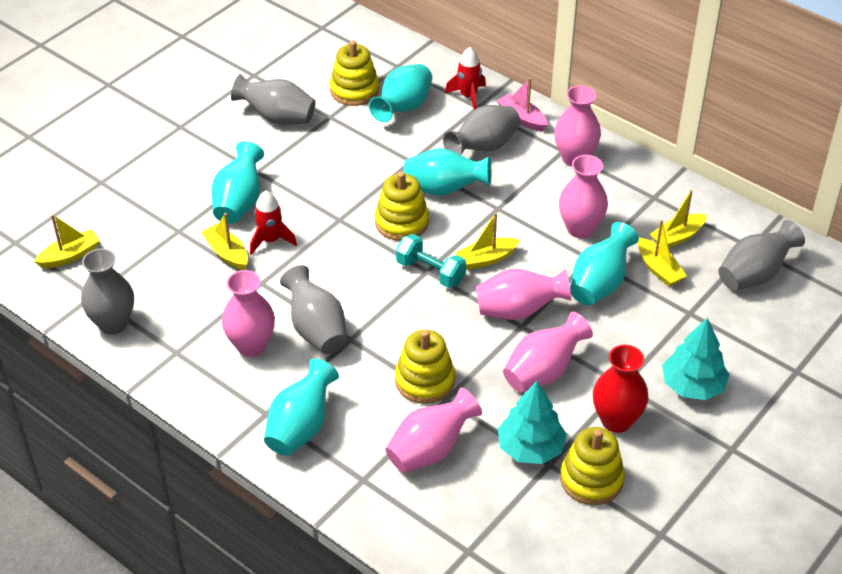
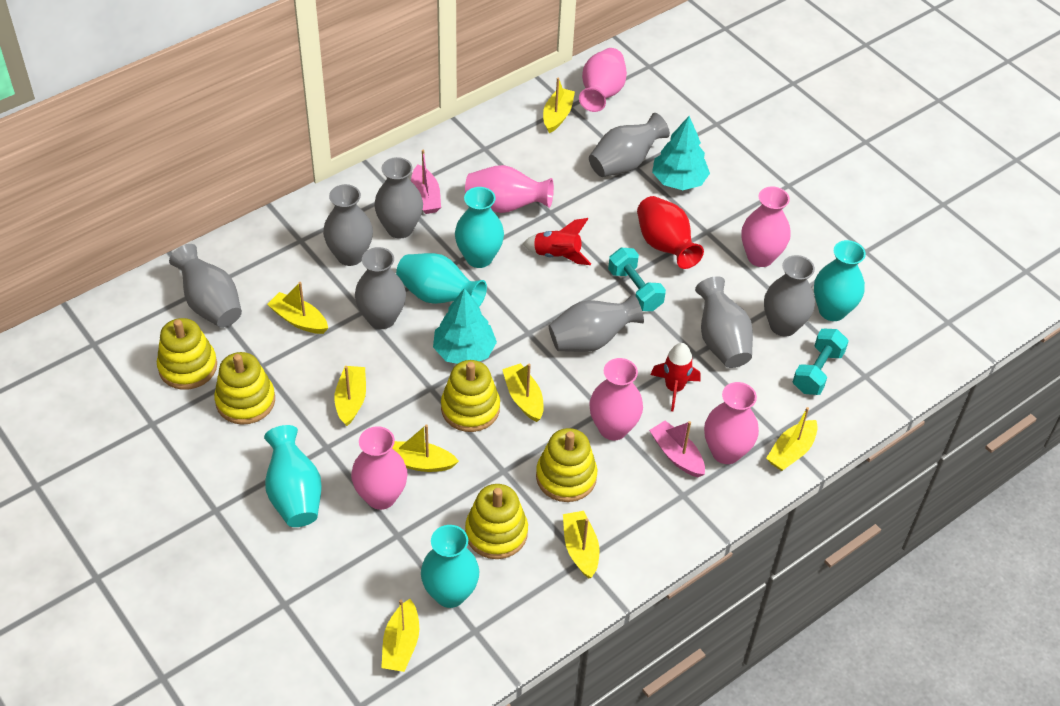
grey vase: [81,248,134,335] [231,74,315,125] [280,265,347,354] [443,105,520,155] [718,220,805,291] = 5 -> [169,244,242,328] [323,184,373,266] [355,247,406,329] [374,157,423,239] [549,294,644,352] [589,113,670,177] [695,276,753,368] [764,255,815,336] = 8
pink boat: [497,78,548,131] = 1 -> [411,150,441,214] [649,421,705,477] = 2
turquoise dumbbell: [396,234,466,288] = 1 -> [608,248,666,311] [793,329,849,395] = 2
yellow boat: [34,214,100,268] [201,213,248,270] [455,212,520,270] [638,220,686,287] [650,190,707,248] = 5 -> [267,282,328,334] [334,366,366,426] [381,599,419,672] [392,424,459,472] [502,363,544,422] [543,77,575,133] [563,511,599,578] [766,407,818,471] = 8
yellow stacking toy: [330,40,379,106] [375,171,429,241] [395,330,455,404] [560,427,625,505] = 4 -> [157,318,217,390] [214,352,275,425] [441,360,500,432] [465,484,528,559] [536,428,597,502] = 5

